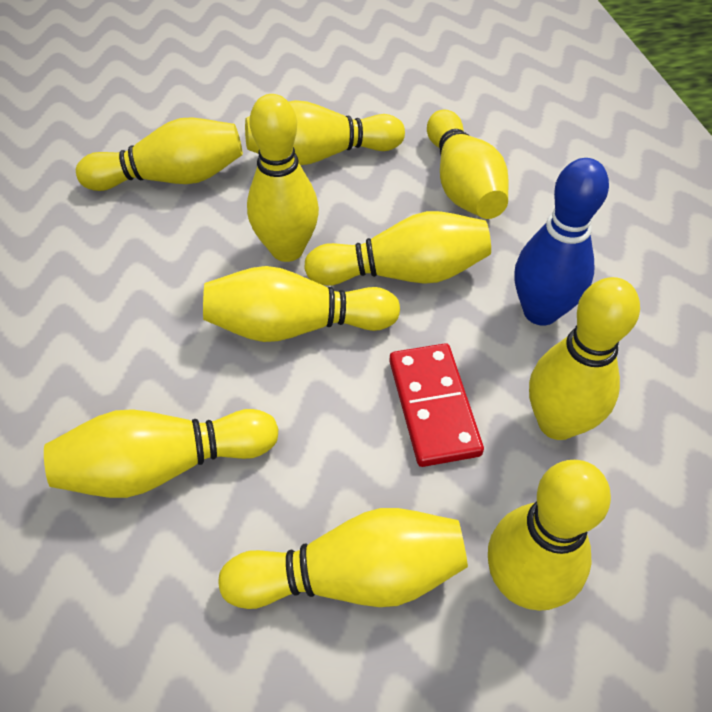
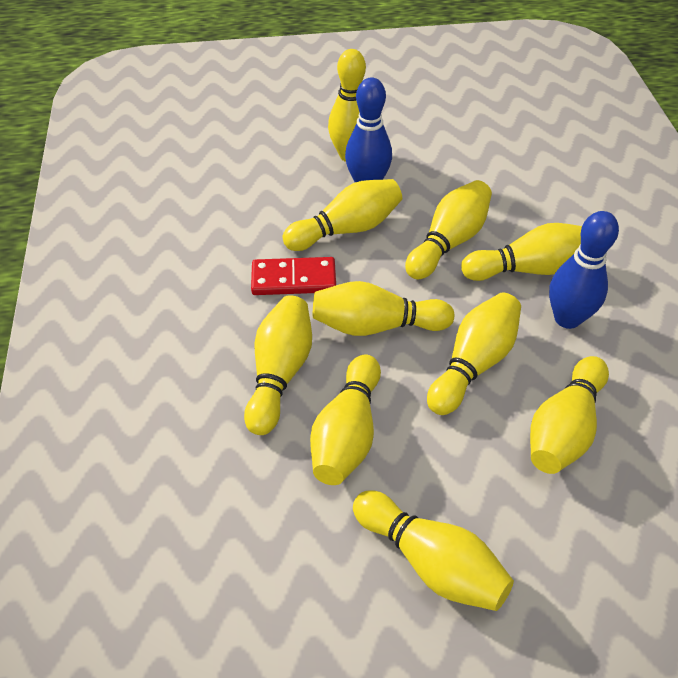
blue bowling pin: [515,158,609,326] = 1 -> [345,77,392,182] [549,211,619,329] = 2

